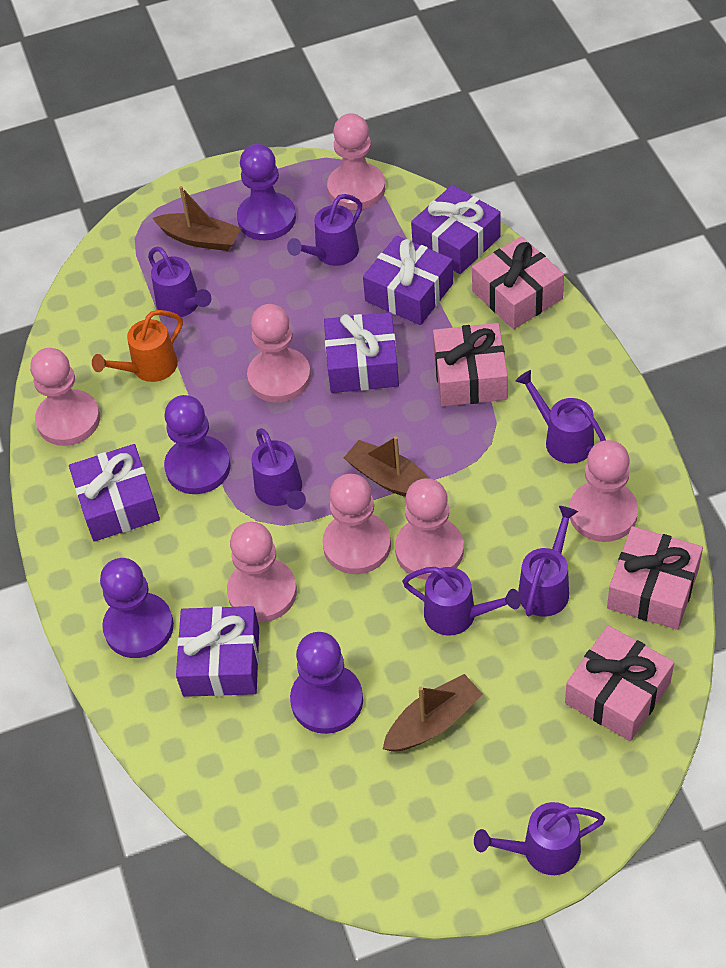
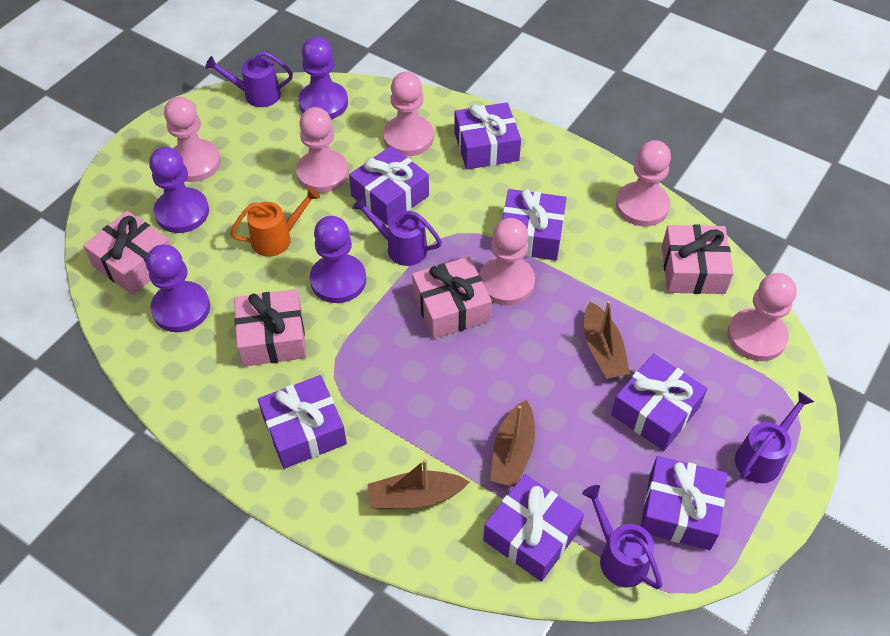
pink pawn: [30,348,100,446] [227,522,297,623] [247,304,311,402] [322,474,391,574] [327,113,385,210] [395,478,464,580] [569,440,638,542] = 7 -> [164,97,221,182] [296,107,349,193] [383,72,434,156] [479,218,535,305] [616,140,671,226] [727,273,796,361] = 6
purple gift: [69,444,160,542] [176,606,259,697] [324,312,399,393] [363,236,453,325] [411,185,501,274] = 5 -> [258,375,347,469] [349,146,429,225] [454,102,521,169] [483,474,584,582] [502,189,567,260] [611,353,707,451] [641,456,727,550] = 7
purple watering can: [148,247,211,318] [252,428,306,510] [287,194,362,266] [402,567,521,635] [474,802,605,875] [516,370,606,464] [518,506,578,617] = 7 -> [205,51,293,107] [352,197,442,266] [582,485,662,589] [735,391,814,483] = 4

